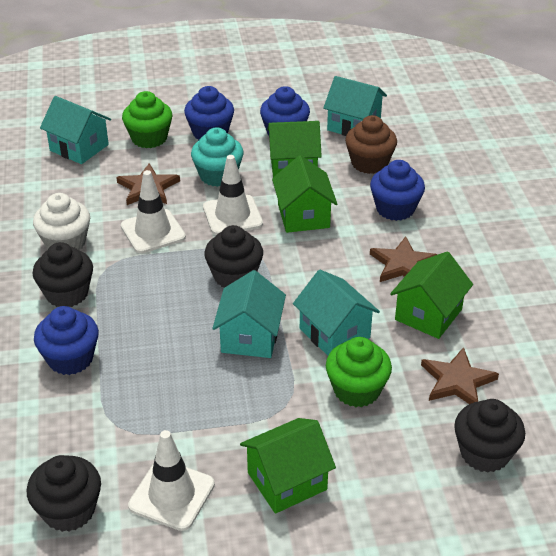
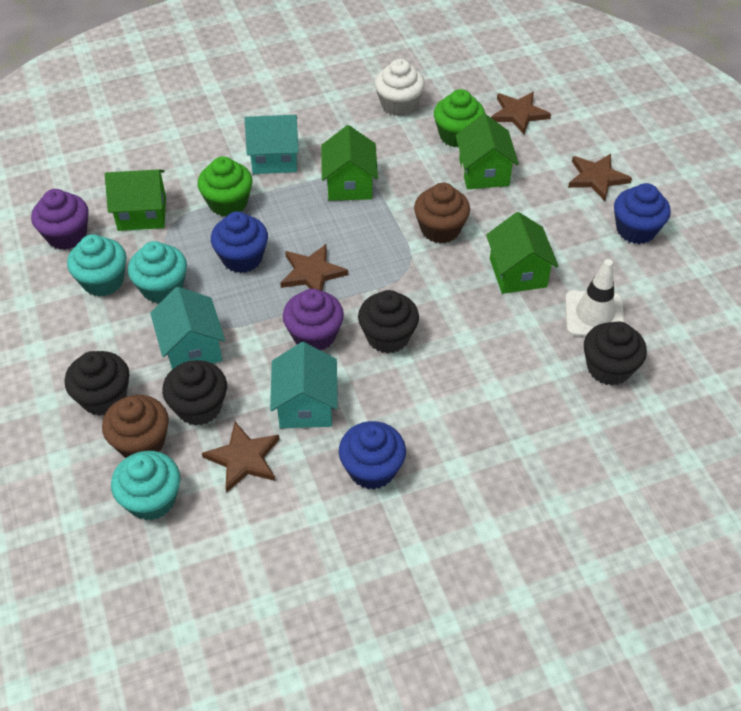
blue cupcake: [34,306,99,375] [184,86,234,141] [260,86,310,136] [370,160,425,221] = 4 -> [211,211,268,273] [339,421,406,489] [614,183,671,244] = 3
brown cupcake: [345,115,397,174] = 1 -> [102,395,169,458] [414,183,470,243] = 2
brown star: [116,164,180,205] [370,236,438,282] [421,347,499,404] = 3 -> [202,422,279,493] [280,244,348,291] [491,92,551,134] [568,154,632,201] = 4
purple cupcake: none = 0 -> [31,189,89,250] [283,289,344,350] = 2
turquoise cupcake: [191,127,244,187] = 1 -> [67,234,126,297] [111,451,180,520] [128,241,187,304] = 3
turquoise house: [40,96,111,164] [212,270,286,358] [293,270,380,356] [323,76,387,136] = 4 -> [150,287,225,369] [245,115,299,174] [270,342,338,428] = 3
white traffic cone: [121,170,186,253] [128,430,215,531] [203,155,263,235] = 3 -> [565,259,624,337] = 1

